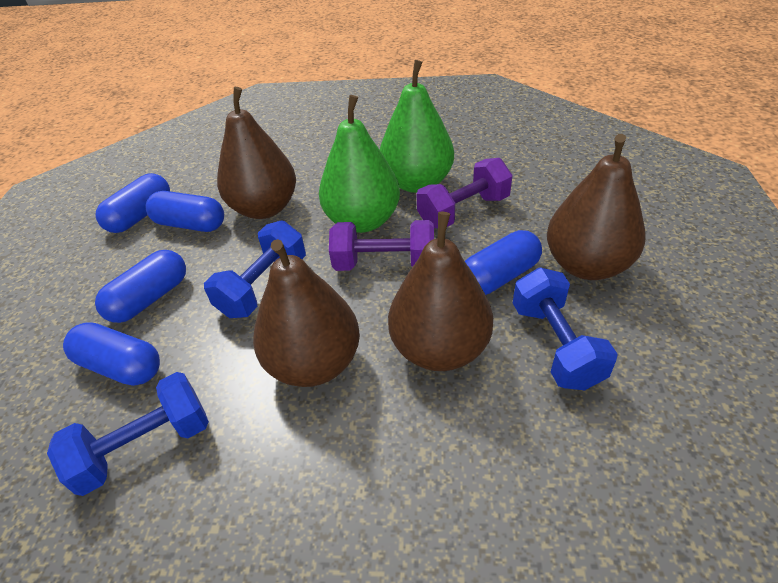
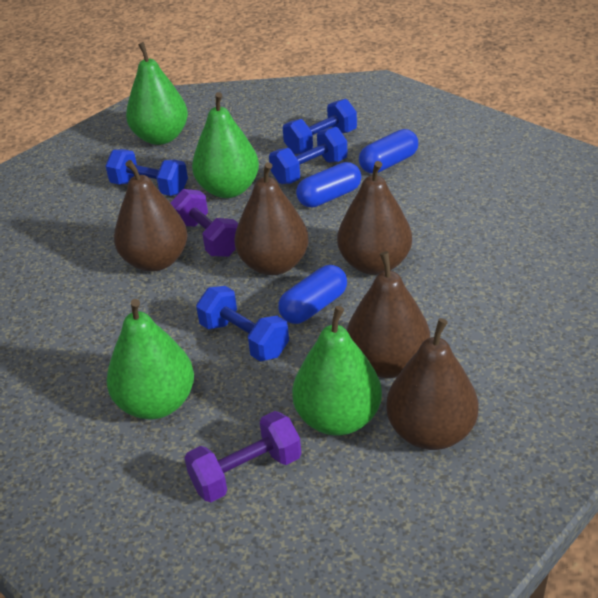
blue capsule: [63,322,160,386] [95,250,186,323] [96,173,170,233] [145,191,224,232] [465,230,542,295] = 5 -> [278,265,347,324] [296,162,361,208] [359,129,418,173] = 3
blue dumbbell: [47,372,209,496] [204,221,306,318] [513,268,618,390] = 3 -> [105,149,188,196] [196,286,289,361] [269,127,348,184] [283,99,357,155] = 4
brown pear: [217,87,296,219] [253,239,360,387] [388,212,493,371] [547,134,646,280] = 4 -> [114,160,188,272] [234,162,309,275] [337,161,412,275] [346,251,430,378] [386,318,478,450] = 5
green pear: [319,95,400,233] [380,60,454,193] = 2 -> [106,299,194,419] [126,42,188,145] [192,92,259,198] [292,306,382,435] = 4

